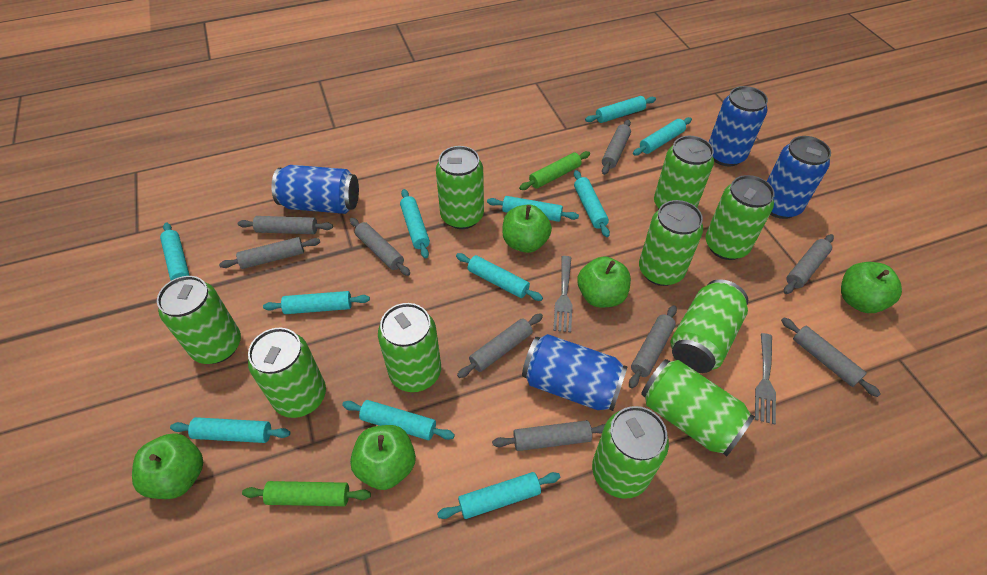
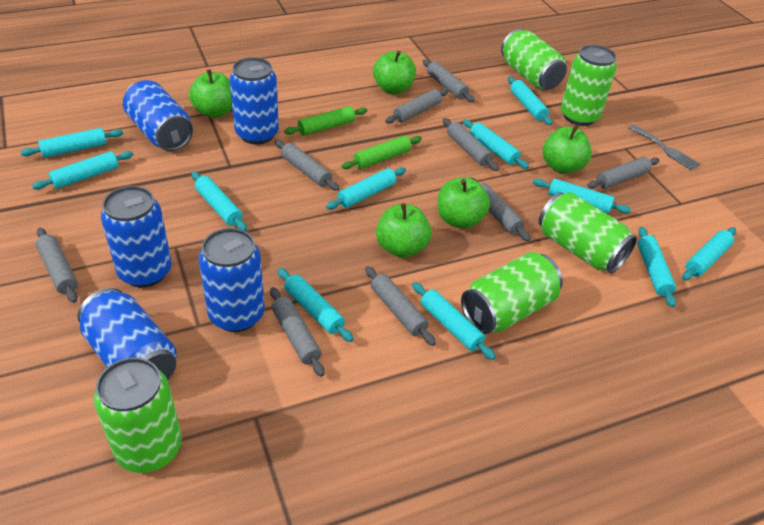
blue can: [271,165,359,214] [522,334,628,411] [709,86,768,166] [767,136,831,219] = 4 -> [78,288,177,380] [101,186,172,288] [123,80,193,151] [199,228,265,332] [230,57,279,144] = 5
green can: [157,276,241,364] [248,328,326,418] [378,303,441,392] [436,146,484,229] [592,406,669,499] [639,200,703,286] [641,359,755,457] [654,136,714,209] [670,279,748,373] [705,175,775,260] = 10 -> [94,357,182,473] [461,252,563,334] [501,29,567,90] [539,192,637,273] [561,45,617,126] = 5
grey fork: [553,256,573,332] [755,333,776,424] = 2 -> [628,124,700,170] = 1

